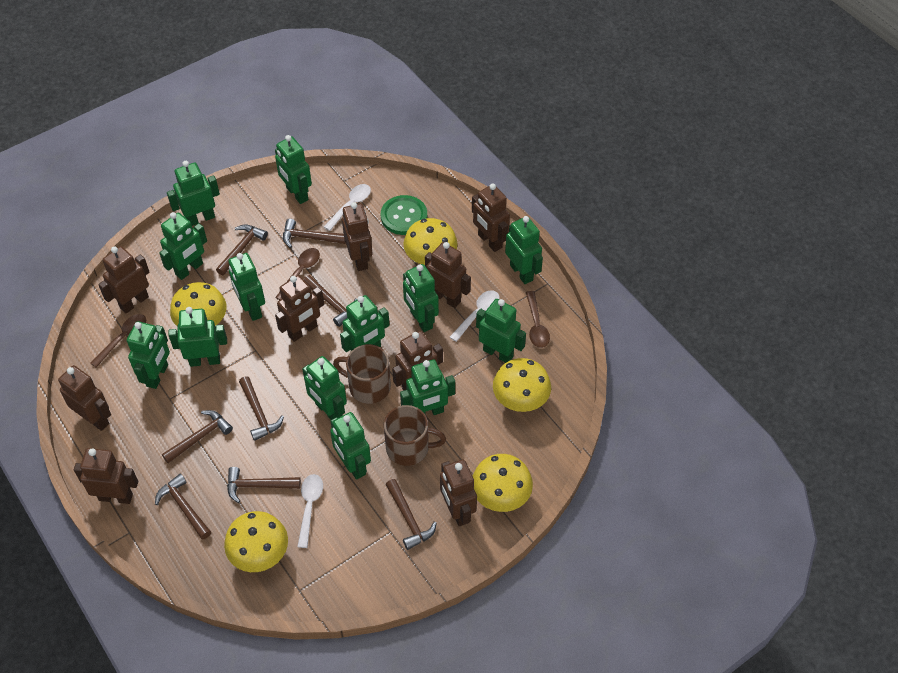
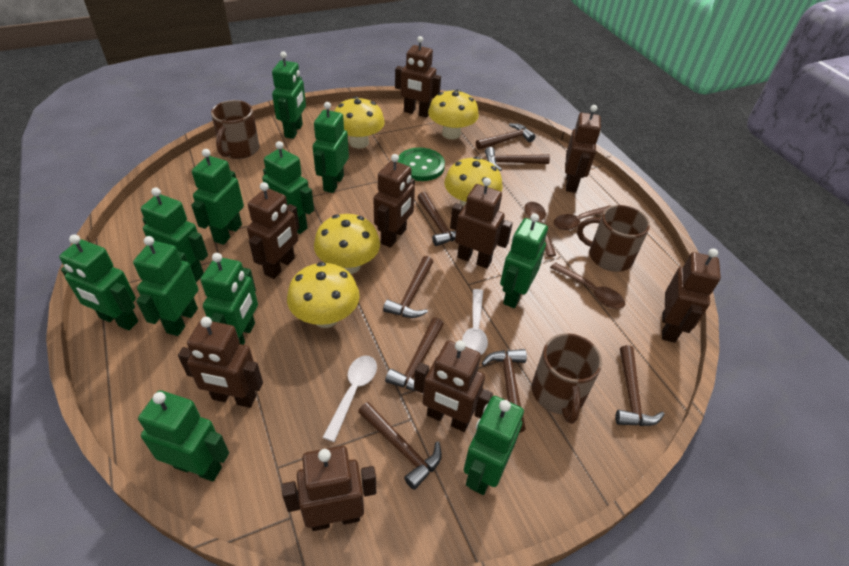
brown mug: [333,344,391,404] [384,405,446,466] = 2 -> [211,100,260,159] [532,333,602,424] [577,205,650,272] = 3
green robot: [127,321,170,389] [159,212,207,280] [167,161,220,226] [168,307,227,367] [228,253,265,321] [275,135,312,204] [302,356,347,420] [330,412,371,480] [340,295,389,352] [400,359,455,415] [403,264,439,332] [476,299,526,363] [505,216,543,284] = 13 -> [59,234,138,330] [133,236,198,336] [138,390,229,482] [141,187,208,282] [192,149,244,245] [200,253,258,345] [262,141,314,234] [272,51,306,139] [313,102,349,193] [464,396,524,495] [500,214,548,308] = 11
white spoon: [297,474,323,548] [324,184,371,231] [450,290,499,342] = 3 -> [322,355,377,442] [462,289,488,355] = 2

